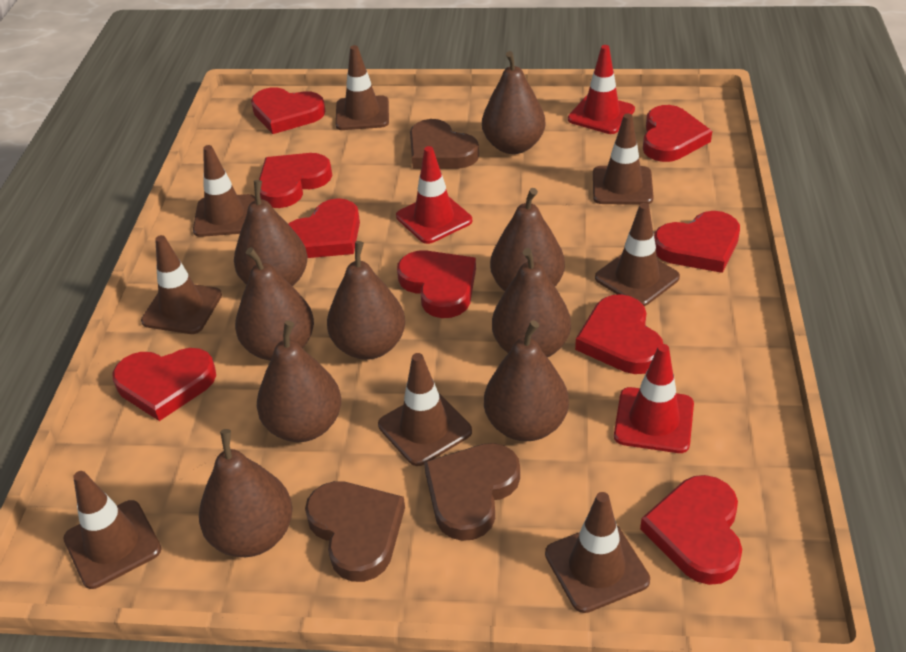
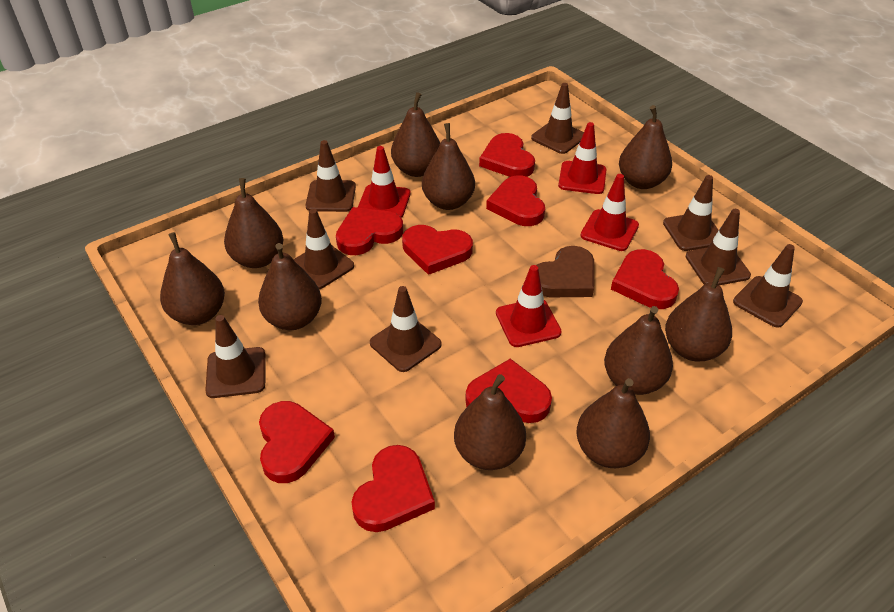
brown heart: [305,481,405,582] [410,119,479,169] [424,443,520,541] = 3 -> [536,246,594,297] = 1
brown pear: [199,429,292,557] [234,180,308,286] [235,247,314,361] [257,321,341,442] [327,241,405,360] [482,51,545,154] [484,320,569,441] [490,188,565,291] [492,248,571,357] = 9 -> [160,232,225,325] [224,178,283,268] [258,243,322,330] [391,92,440,177] [422,123,475,210] [454,374,526,470] [576,378,650,468] [604,306,673,395] [619,105,672,189] [665,267,732,361] = 10
red heart: [112,348,216,421] [251,87,325,134] [259,153,332,208] [288,198,360,258] [397,250,476,318] [575,294,663,374] [640,475,742,585] [643,105,712,162] [654,211,740,273] = 9 -> [259,401,335,483] [336,207,403,255] [351,445,435,532] [402,225,473,275] [465,359,552,423] [479,133,535,177] [486,175,545,226] [611,249,679,309] = 8
red traffic cone: [396,146,472,244] [568,45,635,134] [614,344,694,453] = 3 -> [358,146,411,218] [496,265,562,347] [558,122,606,194] [580,174,639,251] = 4

